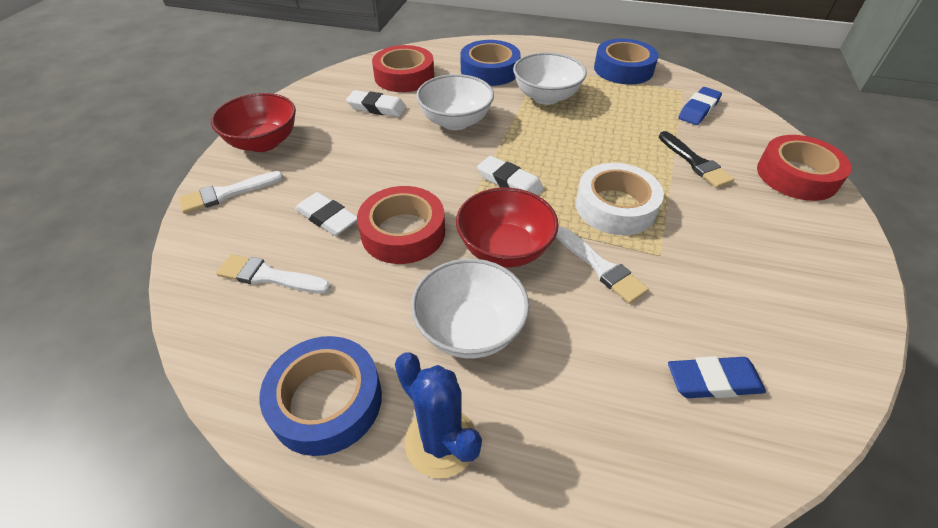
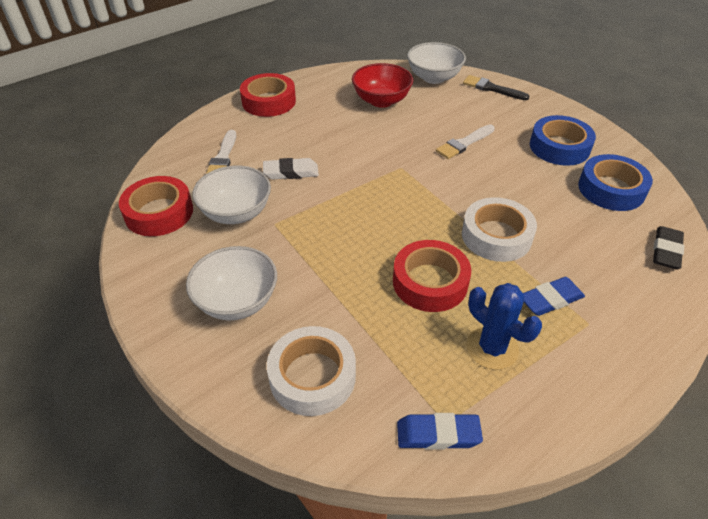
black eraser: none = 0 -> [653,226,684,270] = 1
blue tape: [259,336,382,456] [460,40,521,86] [594,39,659,84] = 3 -> [530,115,596,166] [578,154,653,211] = 2
red bowl: [211,93,296,152] [456,187,559,267] = 2 -> [352,63,413,108] = 1
white brush: [178,171,284,214] [216,254,331,293] [556,227,649,304] = 3 -> [206,130,236,174] [436,124,495,159] = 2
white eraser: [295,192,357,236] [346,90,407,117] [477,156,544,195] = 3 -> [263,158,319,179] = 1
white tape: [576,163,664,235] = 1 -> [267,326,356,416] [462,197,537,262] = 2

